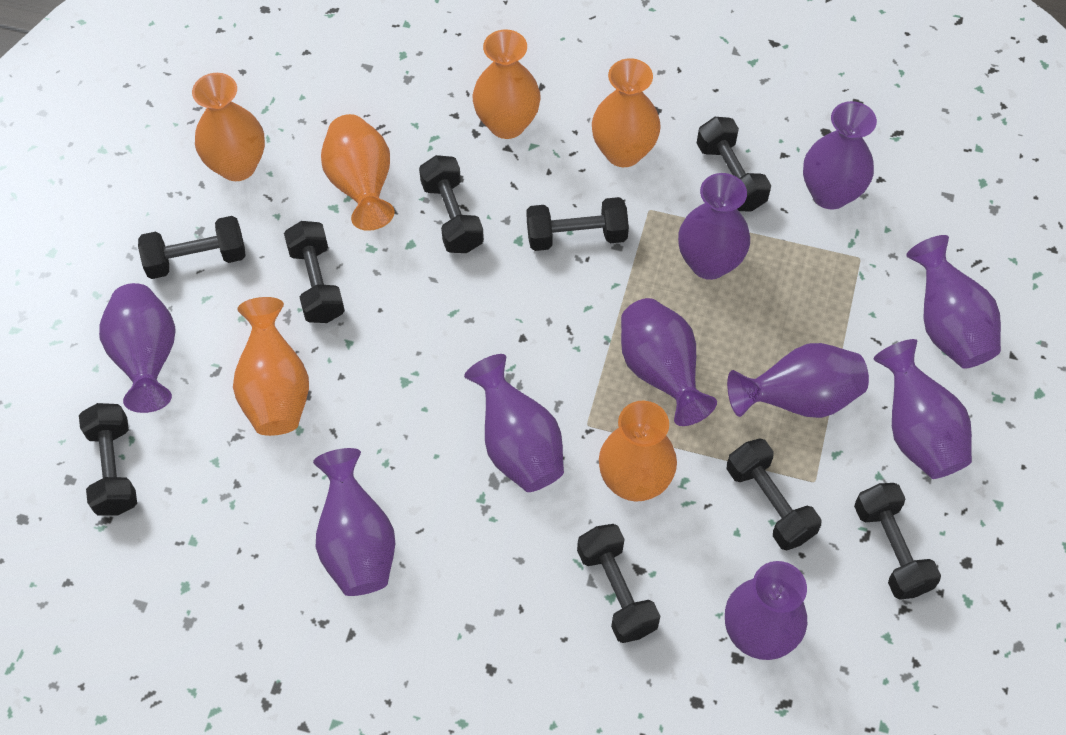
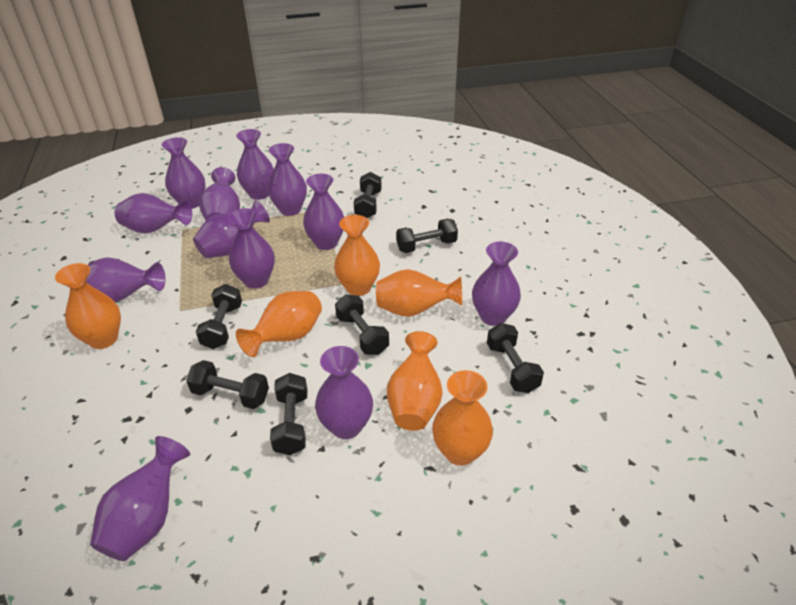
black dumbbell: [79,403,137,515] [138,216,246,279] [284,221,345,323] [419,155,484,253] [527,197,629,251] [577,524,660,643] [697,117,771,212] [727,438,822,550] [854,483,941,600] = 9 -> [186,360,269,409] [196,284,242,349] [270,373,307,455] [335,294,389,355] [354,172,382,218] [396,219,458,253] [487,323,544,393] = 7
purple vase: [99,283,175,413] [313,448,395,596] [464,354,564,492] [621,298,717,426] [678,173,750,280] [725,561,807,660] [727,343,869,418] [803,101,877,210] [873,339,972,479] [906,235,1001,369] = 10 -> [86,257,166,303] [90,436,190,561] [115,193,192,234] [162,137,205,209] [193,200,270,258] [199,167,240,221] [228,208,275,289] [236,129,274,200] [268,143,307,216] [303,174,344,250] [315,346,373,439] [472,242,521,326] = 12

